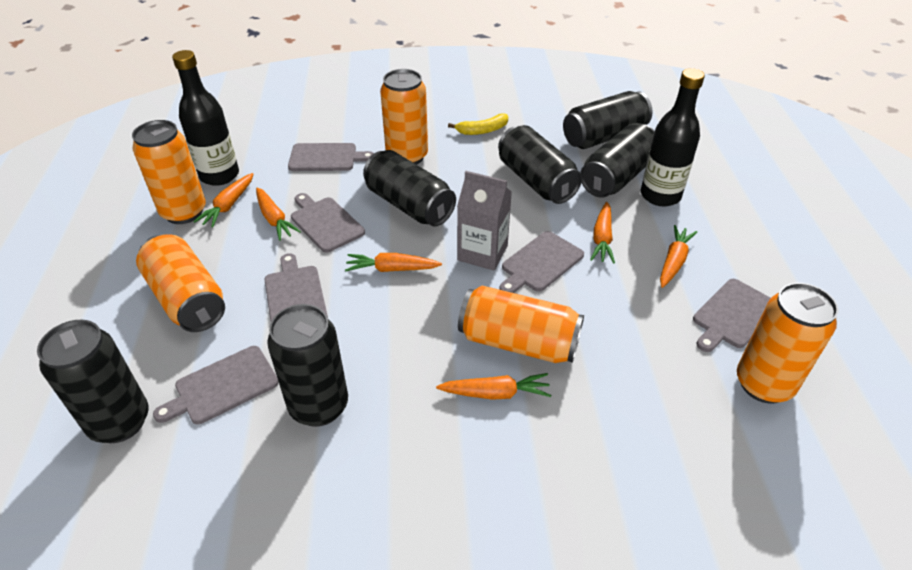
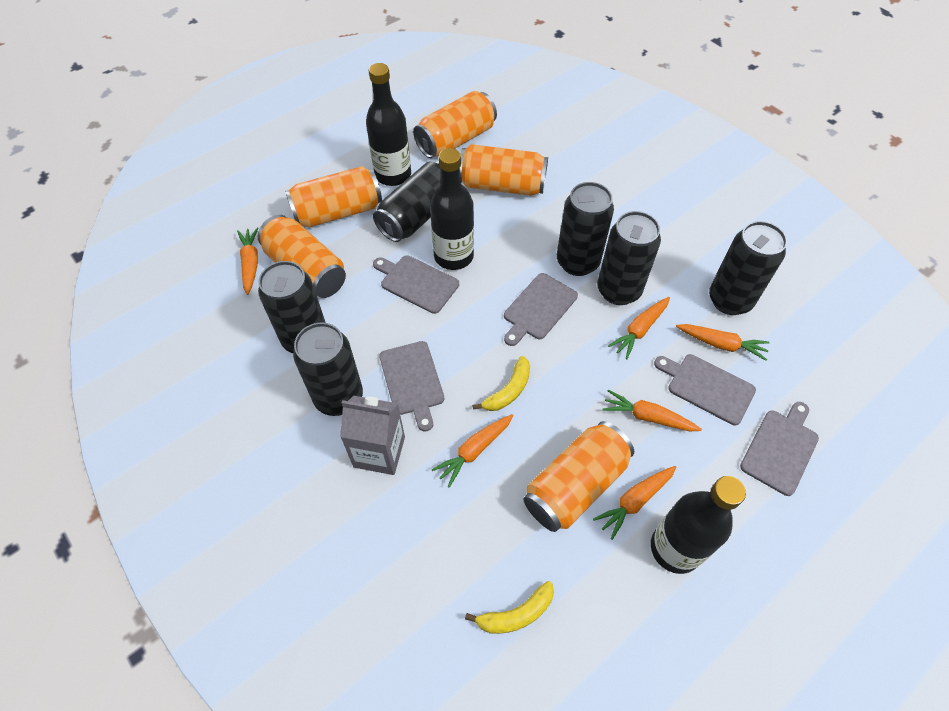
black bottle: [172,50,239,186] [641,68,705,207] = 2 -> [366,63,411,186] [430,148,474,270] [651,476,746,574] = 3
grey cutting board: [153,346,279,424] [264,253,328,322] [288,143,374,171] [291,193,365,253] [500,231,584,293] [693,279,770,352] = 6 -> [373,255,459,314] [379,341,445,432] [504,273,578,346] [654,354,756,425] [740,402,819,496] = 5
yellow banana: [448,113,508,135] = 1 -> [465,581,554,634] [472,356,530,411] = 2

